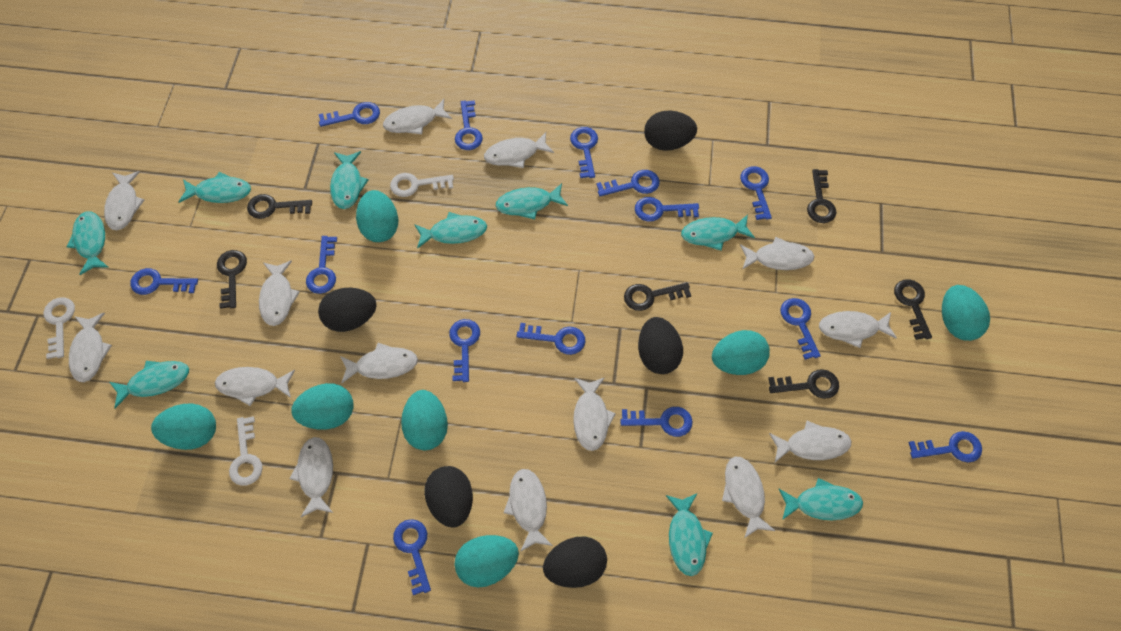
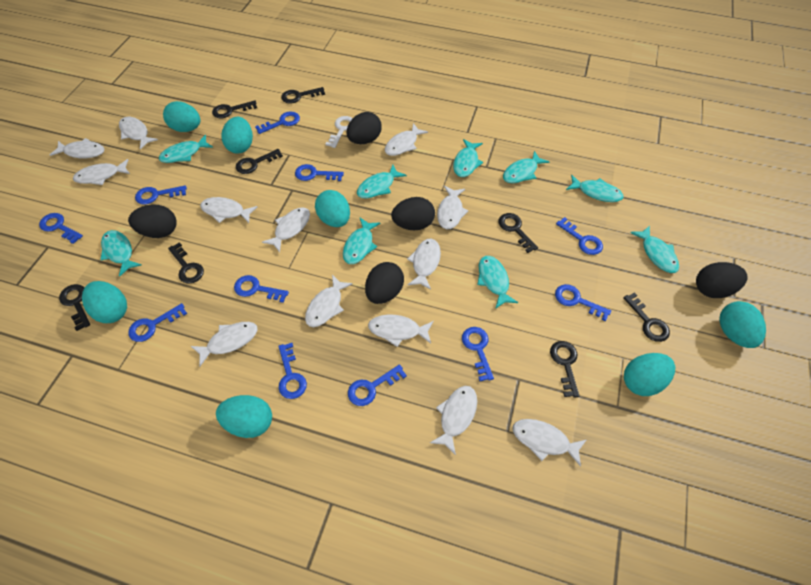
black key: [217,250,247,309] [247,194,312,219] [624,282,691,311] [768,369,839,399] [807,169,836,223] [894,279,932,340] = 6 -> [59,284,90,331] [168,242,204,284] [212,101,257,119] [236,149,283,174] [281,87,325,104] [498,213,538,253] [550,341,579,398] [623,292,670,342] = 8
blue key: [130,268,198,295] [306,236,337,294] [319,102,380,127] [393,519,431,595] [449,319,480,382] [455,100,483,150] [517,323,585,355] [570,127,598,178] [596,170,660,196] [620,407,693,437] [635,197,699,222] [740,166,772,220] [780,298,821,360] [909,431,982,462] = 14 -> [39,213,83,244] [128,303,187,342] [135,185,187,205] [234,275,289,303] [255,112,300,134] [278,343,307,399] [295,164,344,181] [348,364,407,406] [462,327,494,381] [555,284,611,321] [556,217,603,255] = 11
white fish: [69,313,112,382] [104,171,145,230] [215,367,295,406] [259,260,300,326] [290,437,333,517] [340,343,418,383] [383,99,452,134] [484,132,554,168] [503,469,553,552] [573,377,616,451] [722,457,775,538] [740,237,814,270] [769,421,851,462] [819,311,897,348] = 14 -> [50,138,104,158] [73,159,130,185] [119,117,158,150] [191,322,258,367] [200,197,257,223] [262,207,310,252] [305,275,353,327] [368,314,434,347] [385,123,428,156] [407,239,441,290] [430,386,477,455] [437,186,469,229] [513,419,586,467] = 13
white key: [44,297,75,359] [229,416,263,486] [390,173,454,197] = 3 -> [325,116,353,148] = 1

